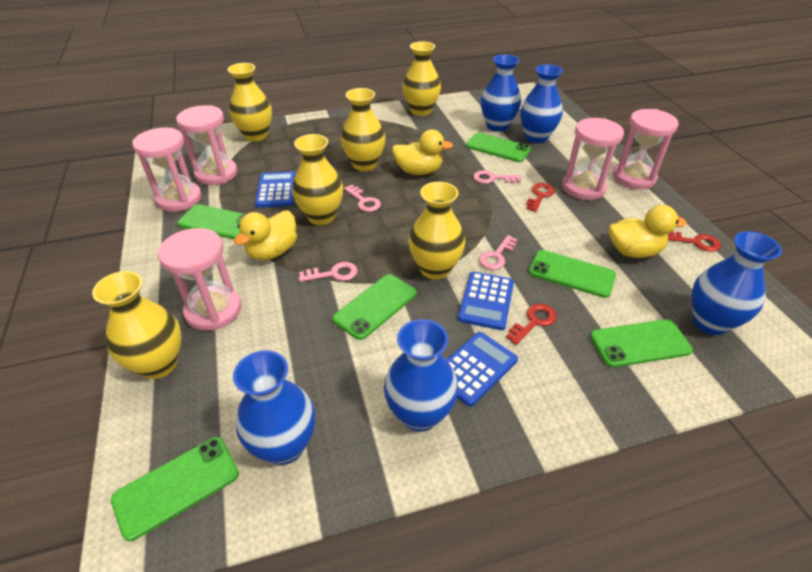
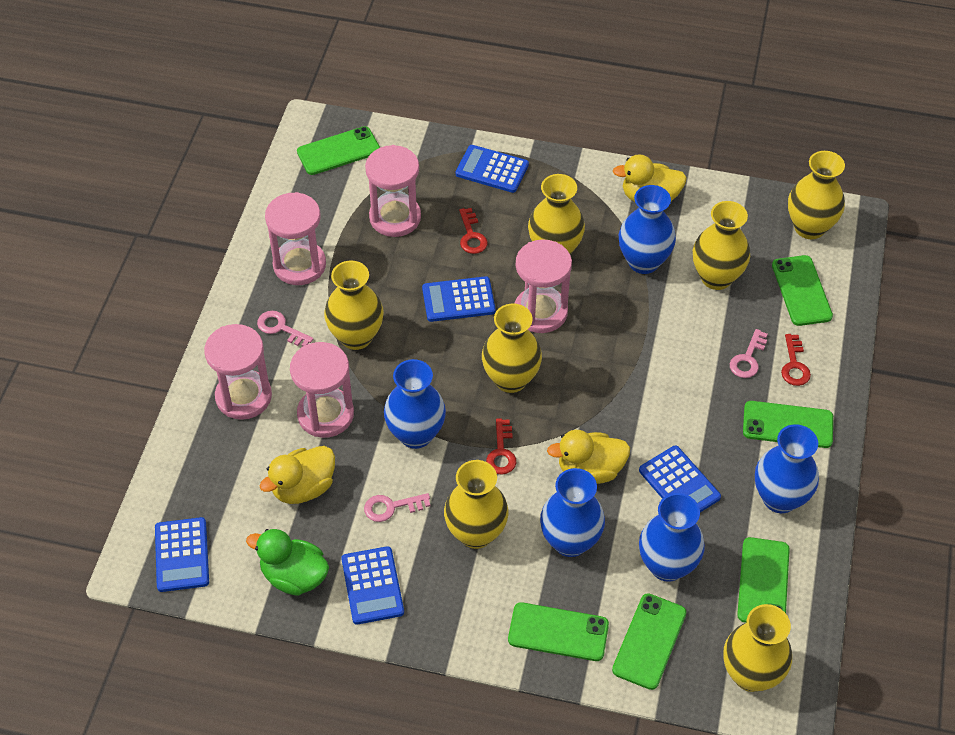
blue calculator: [255,171,296,208] [446,332,518,407] [458,272,514,330] = 3 -> [155,517,209,592] [341,546,404,625] [422,276,495,322] [456,145,529,193] [639,446,721,512] = 5
green duck: none = 0 -> [246,529,329,596] = 1
pink key: [299,262,358,282] [344,185,381,212] [473,170,521,184] [479,235,518,270] = 4 -> [257,311,313,346] [364,493,430,522] [730,329,767,378] = 3
yellow vase: [92,271,181,379] [228,63,272,142] [292,134,343,225] [341,88,386,171] [403,41,441,116] [408,182,465,280] = 6 -> [324,260,384,350] [444,460,509,549] [482,304,542,393] [528,174,585,254] [693,201,750,290] [723,604,792,692] [788,151,845,239] = 7

